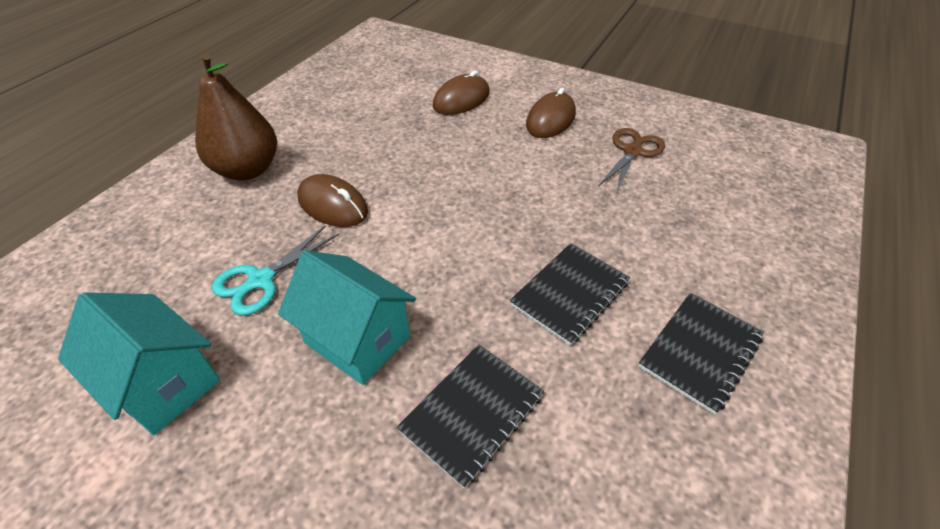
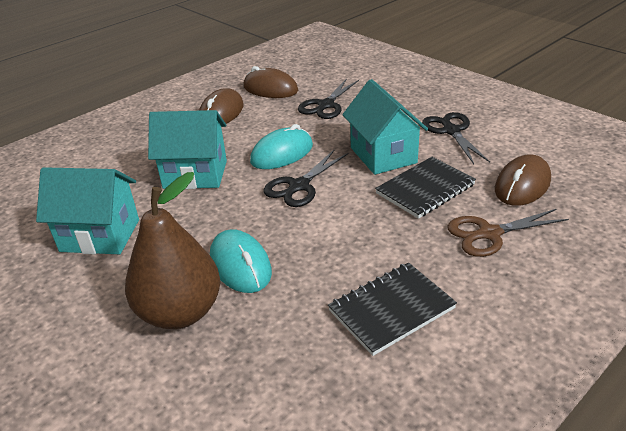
black notebook: [397,344,544,489] [510,243,630,345] [638,292,764,415] = 3 -> [328,263,457,356] [375,157,476,219] = 2
black scissors: none = 0 -> [264,149,348,207] [298,78,359,119] [422,112,490,164] = 3
turquoise house: [58,292,220,435] [278,250,416,385] = 2 -> [36,167,139,254] [148,110,227,189] [342,79,428,175] = 3
turquoise mouse: none = 0 -> [210,229,272,293] [250,124,313,169] = 2
turquoise scissors: [212,225,339,316] = 1 -> none = 0

